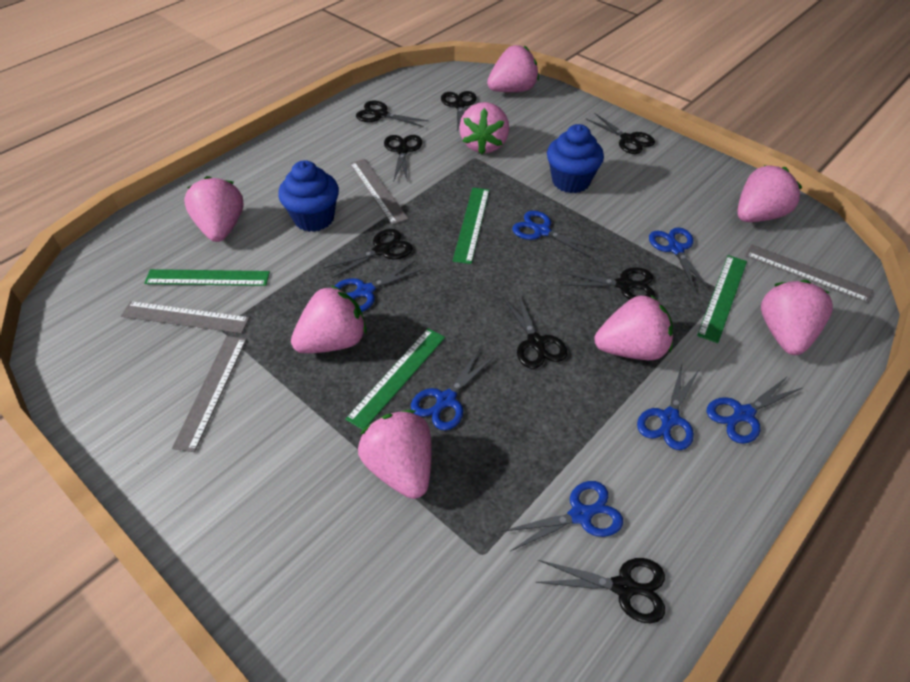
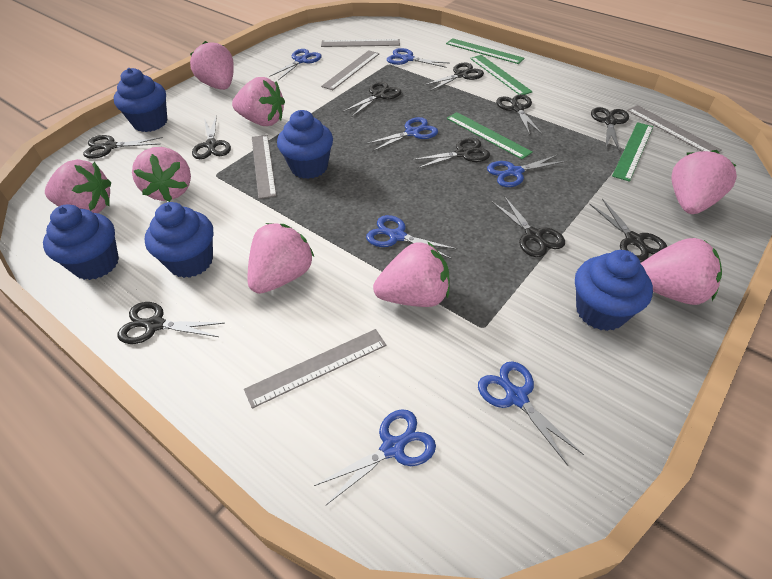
black scissors: [324,229,413,278] [356,101,429,127] [384,135,422,182] [441,91,477,132] [503,292,567,369] [535,558,665,623] [561,267,655,299] [586,113,655,154] = 8 -> [83,135,163,159] [118,302,225,344] [192,115,231,159] [342,82,401,117] [411,138,490,169] [423,63,484,91] [492,196,565,257] [496,94,542,135] [589,199,667,262] [591,107,629,152] = 10
blue cupcake: [278,160,339,232] [547,124,604,193] = 2 -> [43,204,119,280] [113,68,167,132] [145,202,213,278] [277,110,333,179] [575,250,653,331] = 5
grey ruler: [121,301,249,333] [172,336,247,452] [350,159,409,225] [745,244,873,303] = 4 -> [244,329,386,409] [252,135,277,199] [321,39,400,47] [321,50,380,90] [627,105,722,152] = 5

